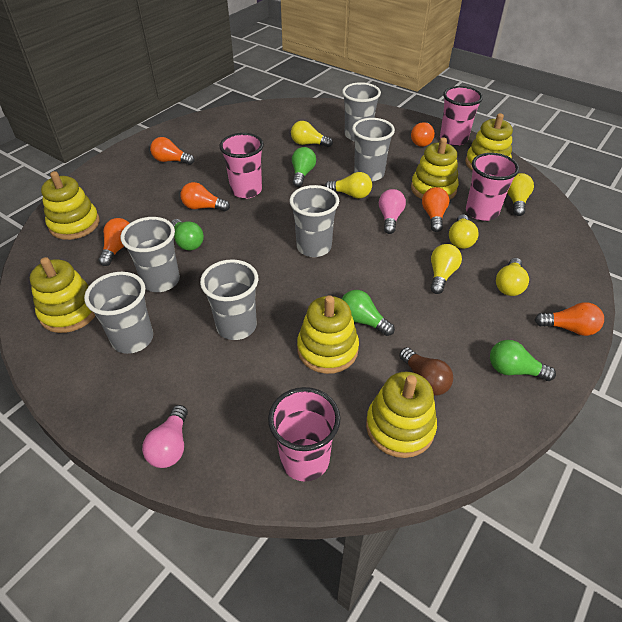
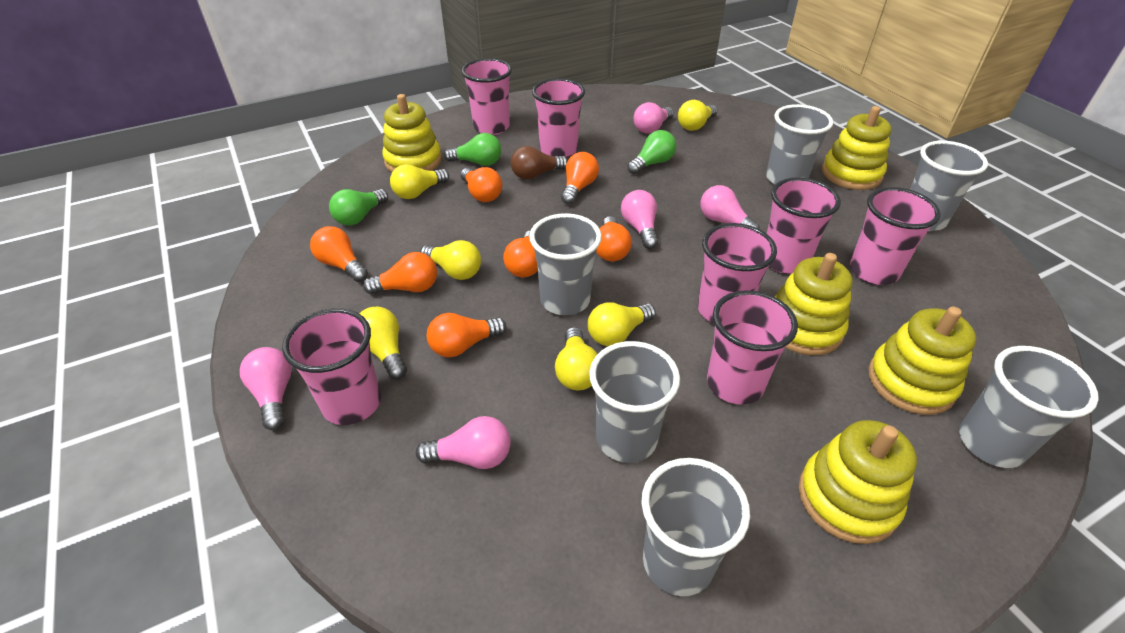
green light bulb: [171,219,204,251] [292,147,316,187] [342,290,395,336] [490,340,556,381] = 4 -> [329,189,388,225] [444,133,501,166] [627,130,676,174] = 3
orange light bulb: [98,218,130,266] [150,137,194,165] [180,182,230,211] [411,122,435,147] [422,187,449,232] [535,302,604,336] = 6 -> [310,226,368,282] [363,252,437,294] [427,313,507,357] [460,167,502,202] [503,231,538,277] [561,152,599,204] [596,216,632,262] = 7
pink cup: [219,133,264,199] [268,387,341,481] [440,86,483,146] [466,153,519,221] = 4 -> [282,308,381,425] [461,58,512,135] [532,78,585,158] [698,223,777,324] [707,290,798,405] [767,177,841,274] [850,187,941,285] = 7
pink light bulb: [142,405,188,468] [379,189,406,234] = 2 -> [240,347,292,430] [416,416,511,469] [621,190,658,249] [634,102,674,133] [700,185,760,229] = 5
yellow stacking toy: [30,257,96,333] [41,171,99,240] [297,295,359,374] [366,372,437,458] [411,137,459,200] [465,113,513,171] = 6 -> [382,94,442,172] [775,253,852,355] [799,420,917,544] [822,106,892,190] [868,307,976,415] = 5

